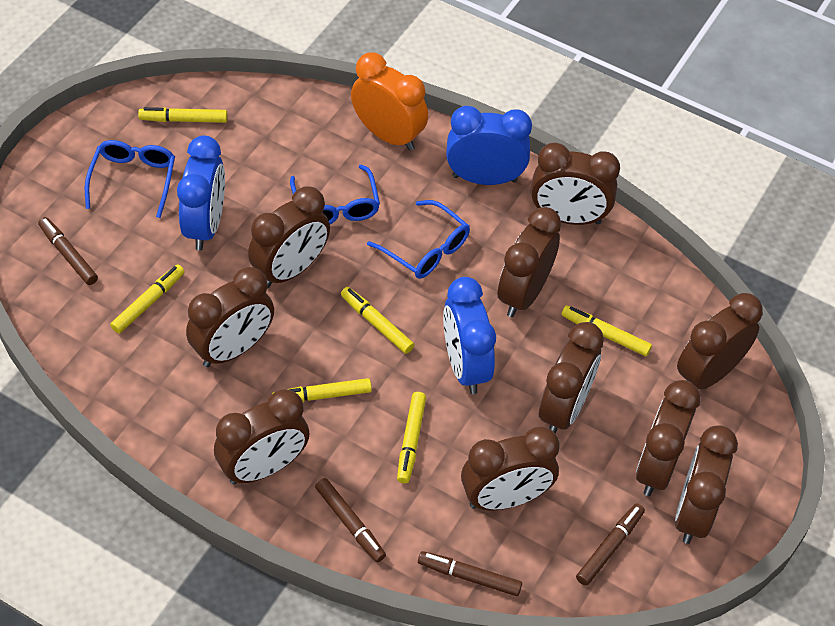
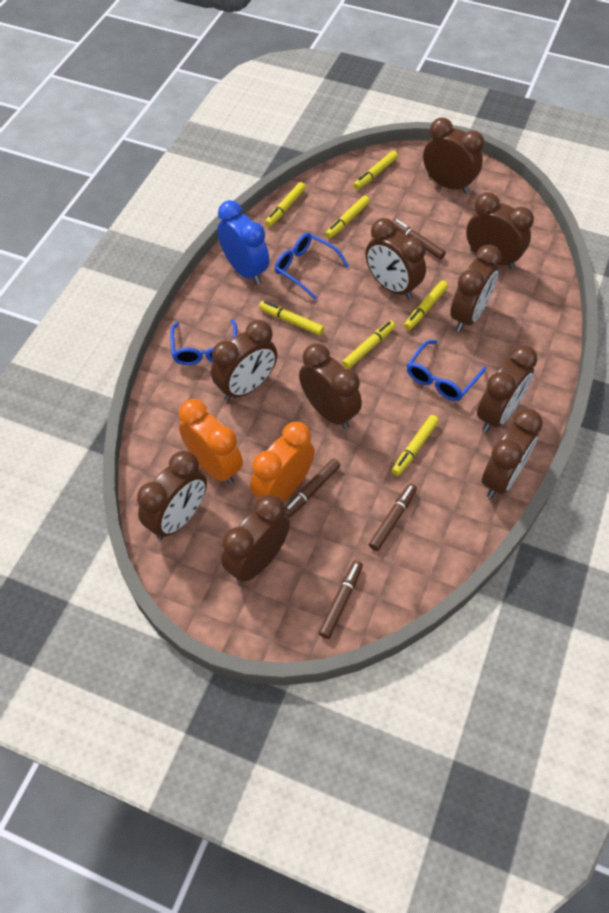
blue clock: [177,135,225,250] [443,277,496,394] [446,106,532,185] = 3 -> [217,200,269,284] = 1
orange clock: [351,53,428,151] = 1 -> [179,399,243,485] [250,422,315,501] = 2
yellow marker: [110,264,185,334] [138,107,227,123] [272,378,372,402] [341,287,414,354] [397,392,426,483] [562,305,652,356] = 6 -> [259,301,324,335] [265,182,306,227] [325,196,370,239] [342,321,395,369] [353,151,398,190] [392,415,439,476] [404,280,448,330] = 7

